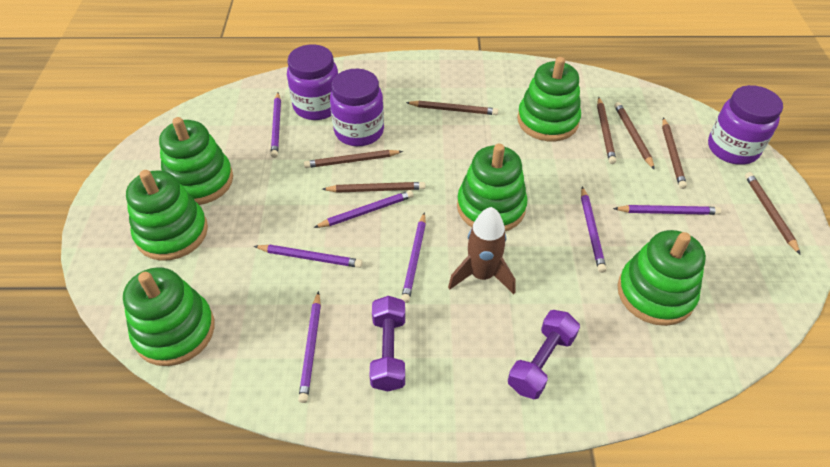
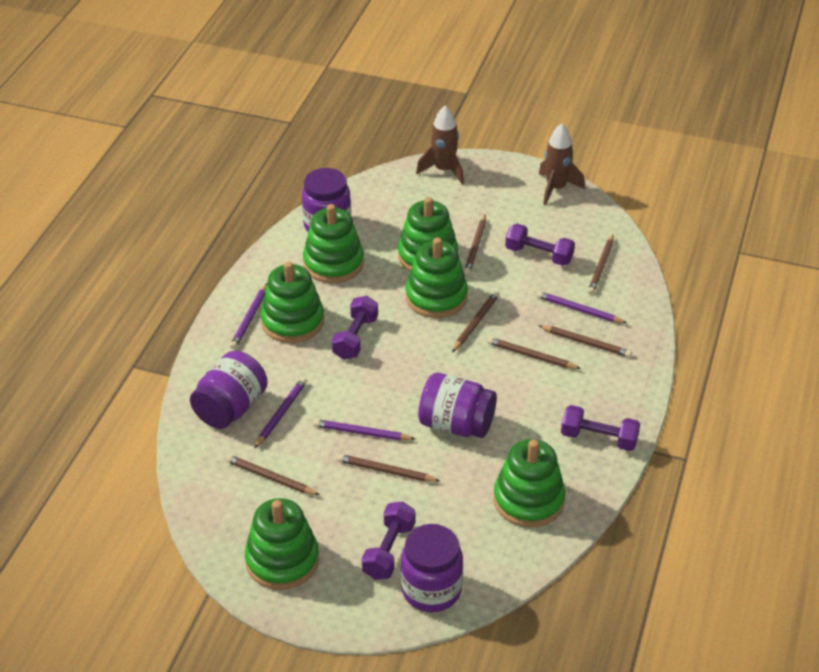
brown rocket: [448,207,516,294] = 1 -> [416,105,464,184] [539,124,585,205] = 2
purple dumbbell: [370,296,405,391] [508,310,580,399] = 2 -> [332,295,378,360] [362,502,415,580] [505,224,575,266] [561,405,640,451] = 4
purple jar: [287,44,338,120] [330,69,384,146] [708,85,783,165] = 3 -> [190,351,268,429] [302,168,351,232] [401,524,463,612] [418,373,497,438] = 4
purple pencil: [254,245,363,268] [271,92,281,158] [298,291,321,403] [314,190,414,228] [401,212,426,303] [581,187,606,273] [613,205,721,215] = 7 -> [230,284,267,349] [254,377,307,449] [313,419,415,441] [536,291,627,323] = 4

